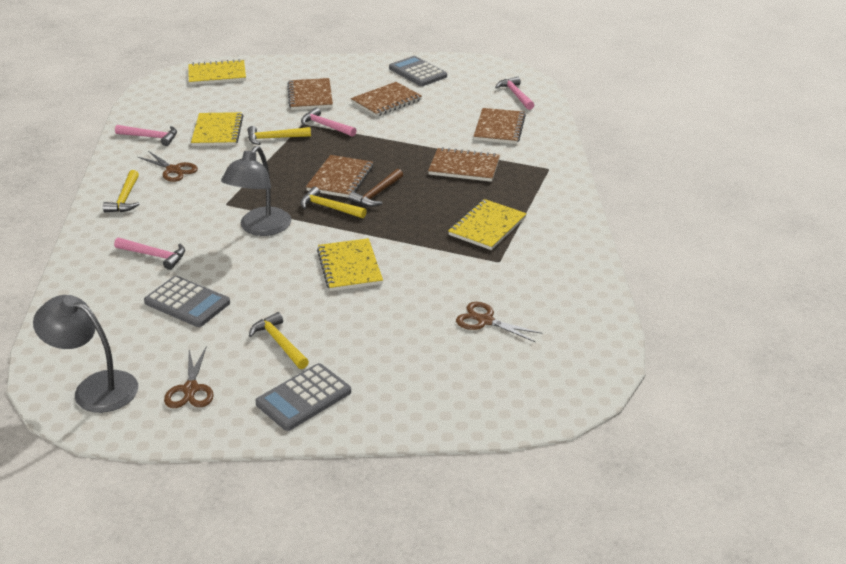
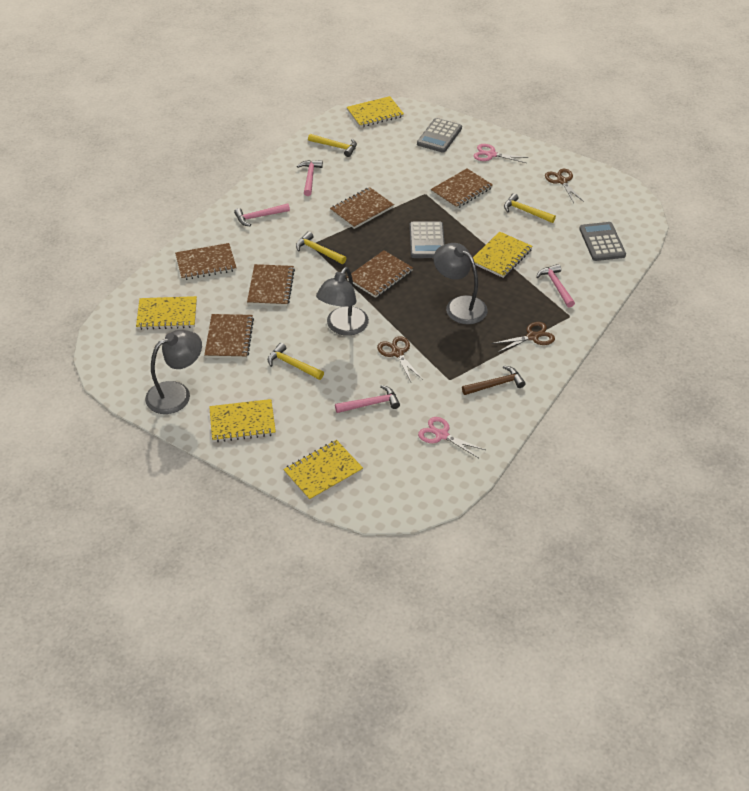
brown notebook: [288,78,333,110] [306,155,373,198] [351,82,422,117] [428,147,500,182] [473,108,526,144] = 5 -> [175,243,237,280] [204,314,254,359] [247,264,295,306] [330,187,394,229] [347,250,413,298] [431,169,493,209] = 6
grey lamp: [33,295,138,413] [221,146,291,236] = 2 -> [145,330,202,414] [316,267,369,336] [434,243,488,324] = 3
pink scissors: none = 0 -> [418,417,485,458] [474,144,529,163] = 2
yellow notebook: [188,59,246,85] [191,112,243,146] [317,238,383,291] [448,199,527,250] = 4 -> [136,296,197,330] [209,399,276,442] [283,440,363,501] [347,96,404,128] [473,231,532,278] = 5

